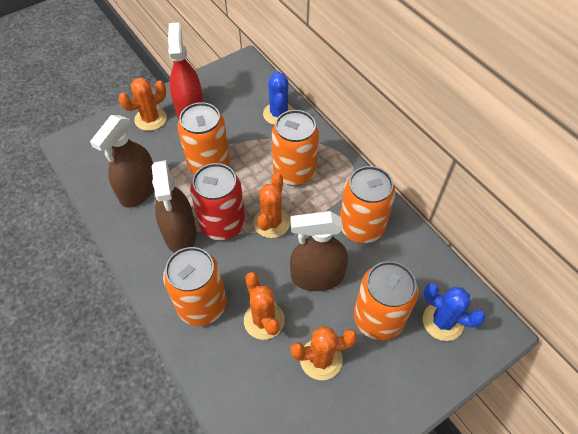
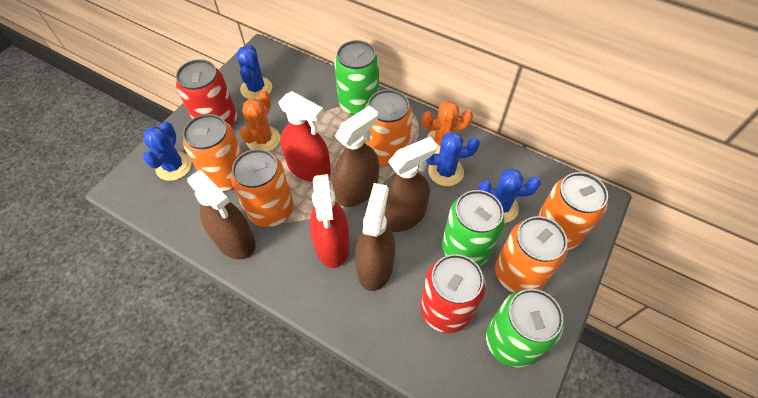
blue cactus: [263,71,294,125] [423,283,486,341] = 2 -> [143,121,192,181] [236,45,272,100] [426,132,480,186] [478,168,541,223] = 4
brown spray bottle: [90,115,154,208] [152,160,197,253] [290,211,348,291] = 3 -> [187,170,256,259] [333,106,379,207] [355,183,395,291] [384,137,437,232] = 4
green can: none = 0 -> [334,40,379,115] [442,190,505,266] [486,289,564,368] = 3
orange cactus: [119,77,167,131] [244,272,285,340] [253,173,290,238] [291,326,358,380] = 4 -> [240,90,280,152] [422,101,473,154] = 2
red can: [190,163,245,240] = 1 -> [176,59,237,127] [420,254,486,333] = 2
red spray bottle: [168,22,203,120] = 1 -> [278,91,331,182] [310,174,350,268] = 2

